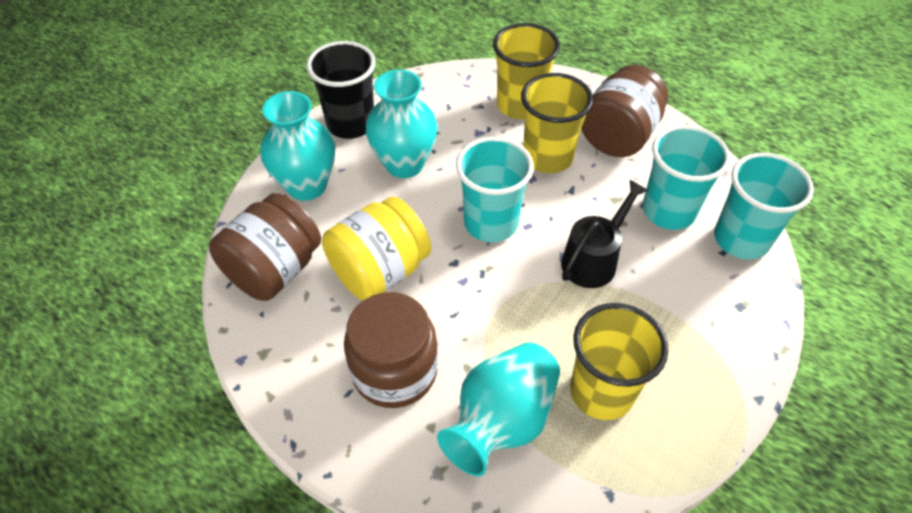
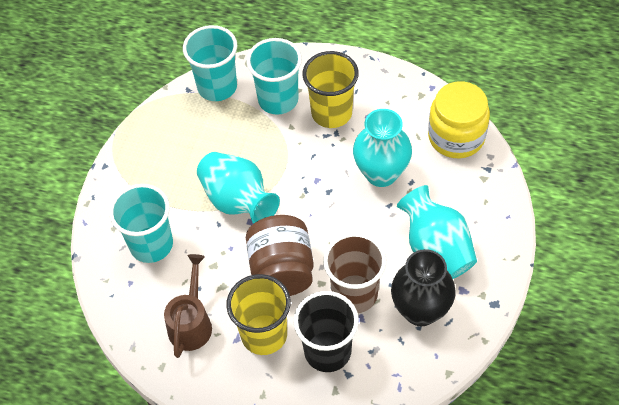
black vase: none = 0 -> [391,249,456,326] = 1
black watering can: [561,180,648,288] = 1 -> none = 0
brown cup: none = 0 -> [323,233,386,313] = 1
brown jar: [209,193,321,301] [344,292,438,408] [581,65,668,157] = 3 -> [246,215,314,296] = 1
brown watering can: none = 0 -> [164,254,212,358] = 1
yellow cup: [493,23,560,119] [521,73,593,173] [570,303,668,420] = 3 -> [226,274,291,355] [302,51,359,128] = 2

